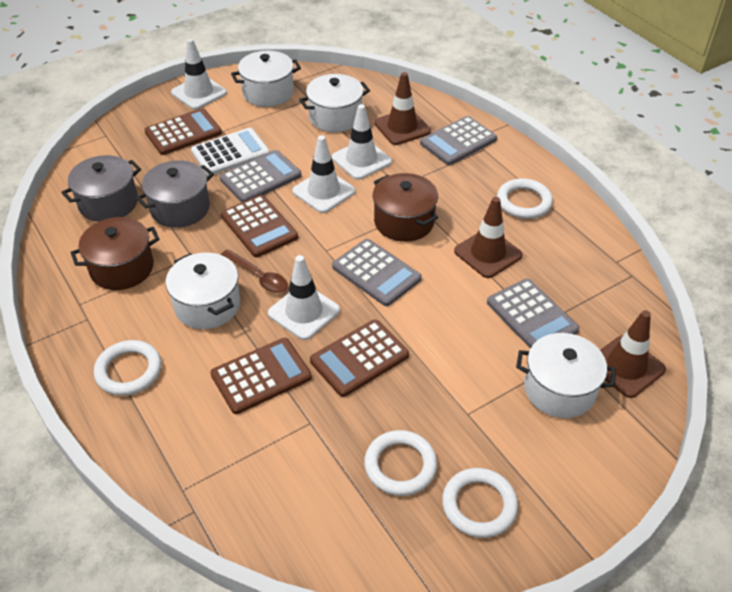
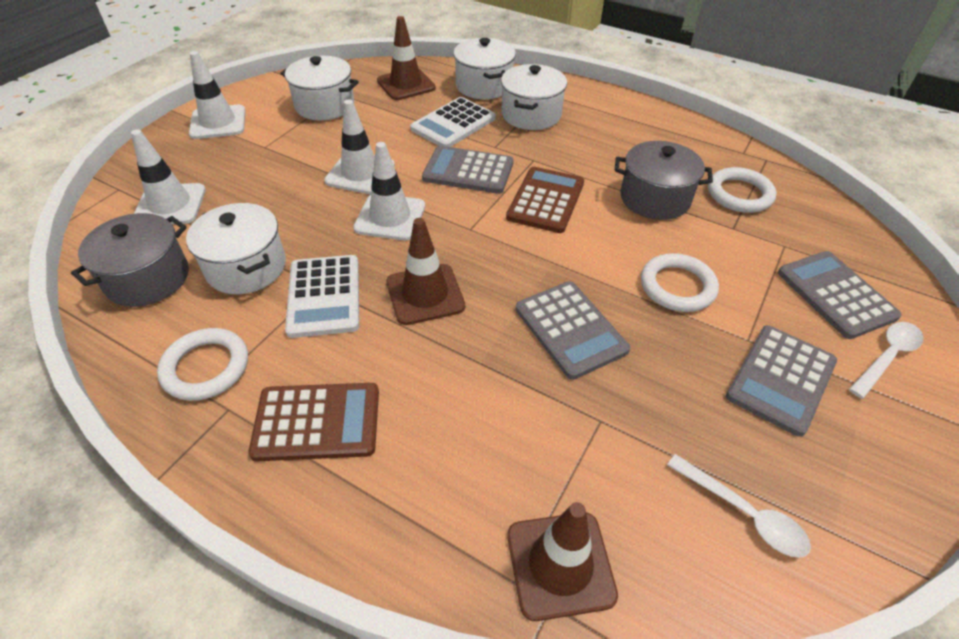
brown calculator: [144,108,222,155] [210,338,312,414] [221,195,298,257] [310,320,409,397] = 4 -> [248,383,379,461] [506,167,584,233] = 2
brown pot: [71,217,159,290] [373,173,438,242] = 2 -> none = 0
brown spoon: [221,249,288,293] = 1 -> none = 0
white calculator: [191,128,270,175] = 1 -> [285,255,359,338] [410,97,496,147] = 2
white ring: [94,340,162,396] [364,430,437,496] [442,468,518,538] [497,178,553,219] = 4 -> [157,328,248,401] [641,253,719,312] [708,167,776,213] = 3
white spoon: none = 0 -> [667,454,811,558] [849,322,923,399] = 2

